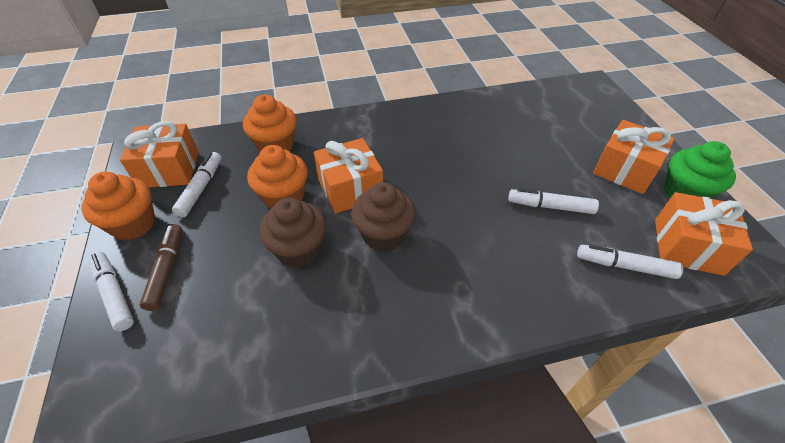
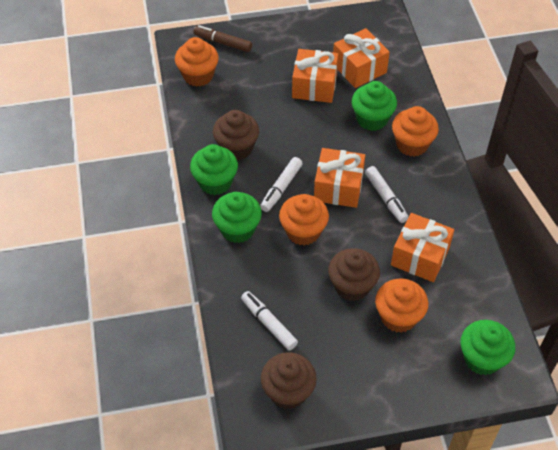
brown cupcake: [259,197,327,268] [351,182,416,252] = 2 -> [213,110,259,160] [261,352,317,409] [328,248,380,301] = 3
green cupcake: [664,141,736,199] = 1 -> [190,144,238,195] [212,192,262,243] [352,81,397,131] [460,320,515,375] = 4
orange cupcake: [82,172,155,241] [243,95,297,152] [247,145,308,209] = 3 -> [175,37,219,87] [279,194,329,245] [375,278,428,333] [392,106,439,157] = 4
white marker: [89,251,134,331] [172,152,221,217] [508,188,599,214] [577,245,683,279] = 4 -> [241,291,298,350] [260,157,303,212] [365,166,409,223] = 3

